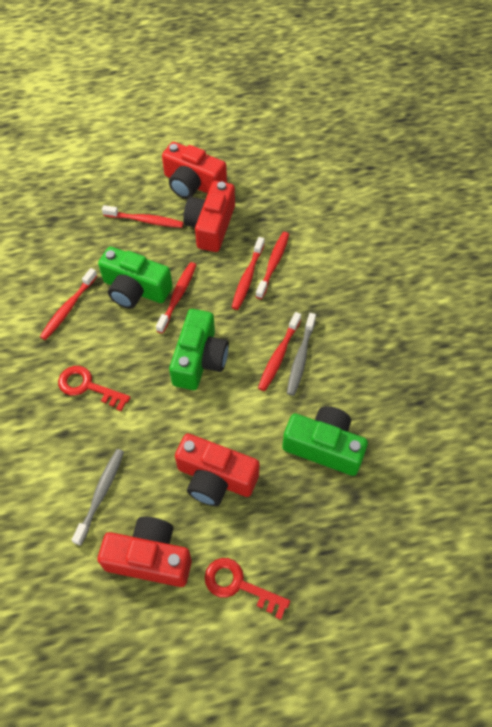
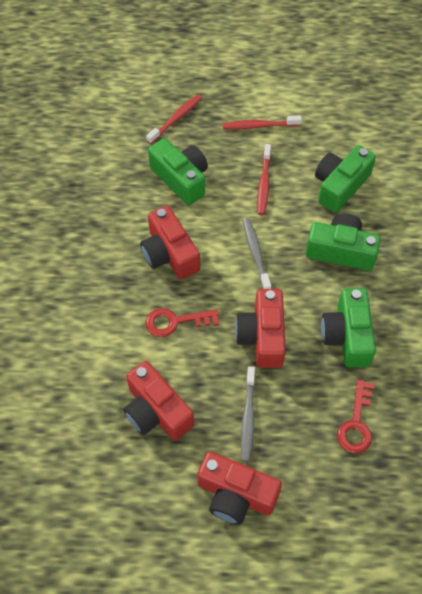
green camera: [98,247,173,309] [169,309,229,390] [282,406,368,476] = 3 -> [148,138,208,205] [306,213,381,271] [315,145,376,213] [321,288,376,368] = 4
red toothbrush: [40,268,97,340] [102,205,184,228] [156,262,196,333] [232,237,265,310] [256,232,289,299] [258,312,301,391] = 6 -> [146,94,202,144] [223,115,302,129] [257,144,271,215] = 3

